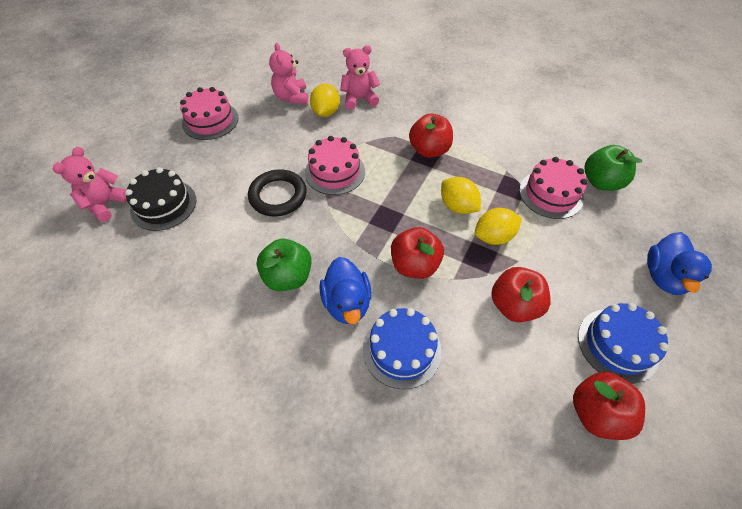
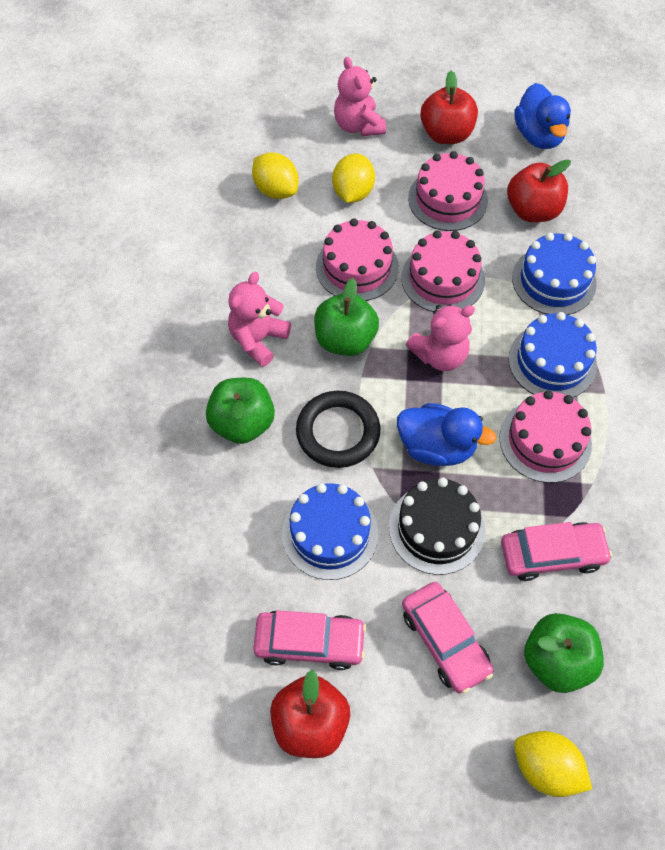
blue cake: [363,308,442,389] [578,303,669,384] = 2 -> [282,483,378,580] [508,312,597,397] [512,233,597,315] = 3
green apple: [257,239,312,291] [584,145,642,191] = 2 -> [206,378,275,444] [314,278,379,356] [524,613,604,693] = 3
pink cake: [180,87,238,140] [305,136,365,195] [519,157,588,219] = 3 -> [316,218,399,301] [401,230,485,312] [408,151,488,231] [499,390,592,483] = 4
pink car: none = 0 -> [253,610,366,670] [402,582,493,694] [501,522,613,581] = 3
red apple: [391,227,444,279] [409,114,453,158] [491,267,551,322] [573,372,645,440] = 4 -> [270,670,350,758] [420,71,478,144] [507,159,571,222] = 3

